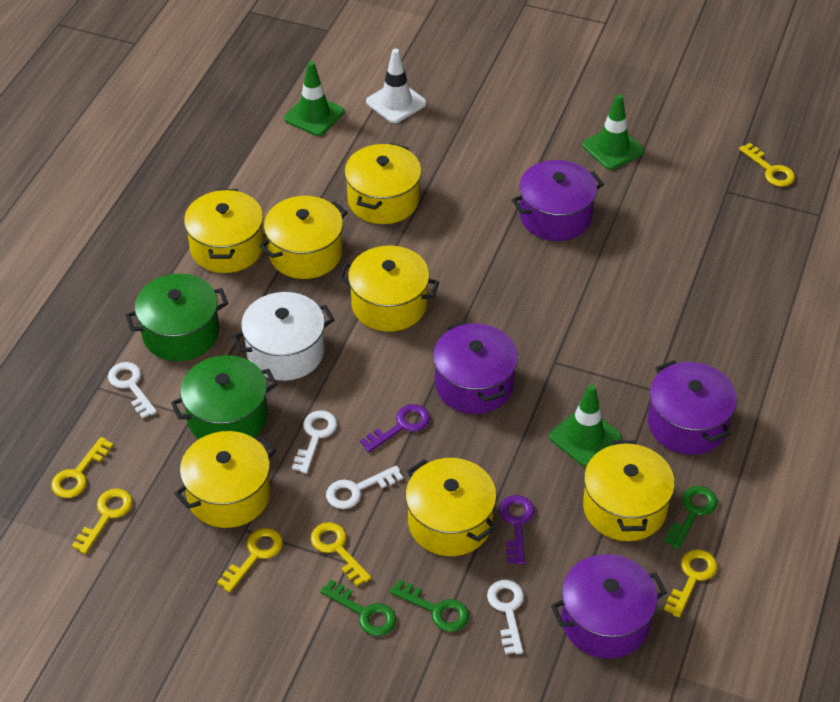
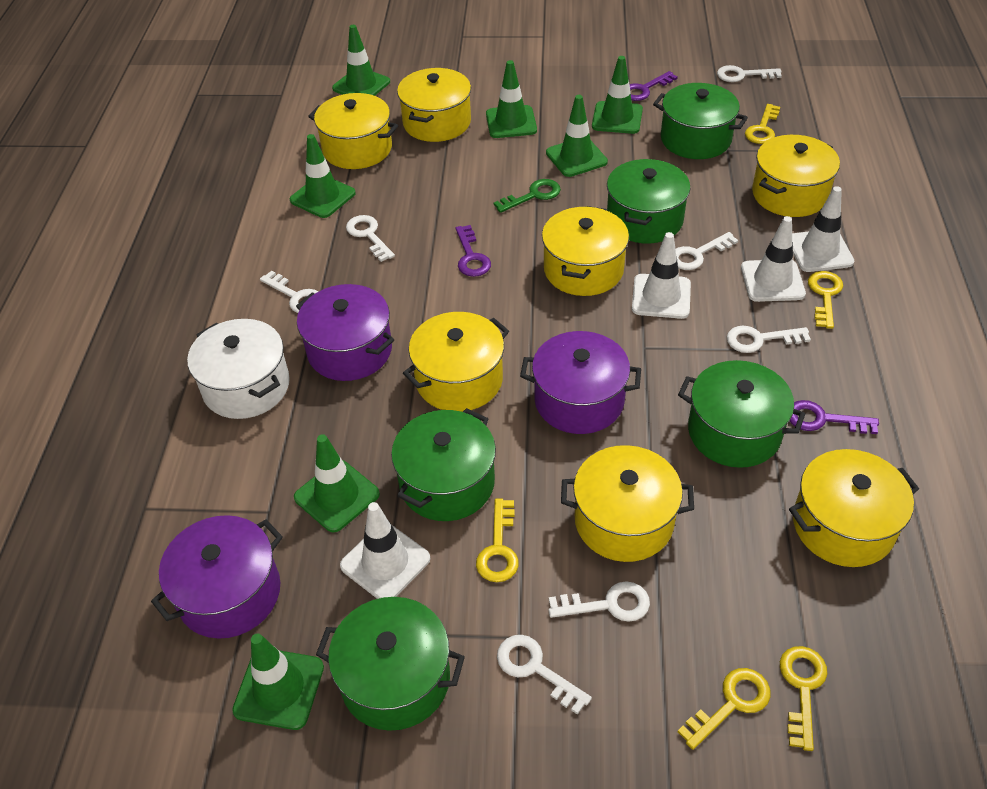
green key: [320,580,396,636] [389,579,469,632] [664,486,718,549] = 3 -> [494,179,561,213] = 1
green pot: [125,274,228,361] [171,355,277,439] = 2 -> [316,597,465,731] [391,408,496,521] [607,159,691,243] [653,83,748,159] [678,360,805,468] = 5
green traffic cone: [284,61,344,136] [549,384,622,467] [582,94,644,170] = 3 -> [232,633,324,730] [290,134,356,218] [294,434,380,532] [332,25,390,96] [486,60,537,138] [546,95,608,177] [592,56,643,134] = 7
purple key: [360,404,430,452] [499,495,535,565] = 2 -> [455,225,491,277] [629,71,678,101] [790,400,879,434] = 3
purple pot: [433,321,518,414] [511,160,604,241] [551,554,667,659] [648,360,737,455] = 4 -> [151,515,283,639] [296,284,394,381] [520,331,641,434] = 3
white key: [108,362,157,419] [292,410,337,474] [326,465,403,509] [487,580,524,654] = 4 -> [260,271,319,313] [346,215,395,262] [497,635,592,715] [548,581,650,622] [676,232,738,270] [717,65,782,82] [727,326,811,353] = 7
white traffic cone: [366,49,427,123] = 1 -> [340,502,430,599] [632,232,691,319] [741,216,806,302] [792,186,854,272] = 4
yellow key: [51,437,113,498] [72,488,133,554] [217,528,283,593] [311,522,371,586] [664,549,717,618] [739,143,795,187] = 6 -> [476,498,519,582] [678,668,771,750] [745,104,780,144] [780,646,827,751] [808,271,843,329] = 5

